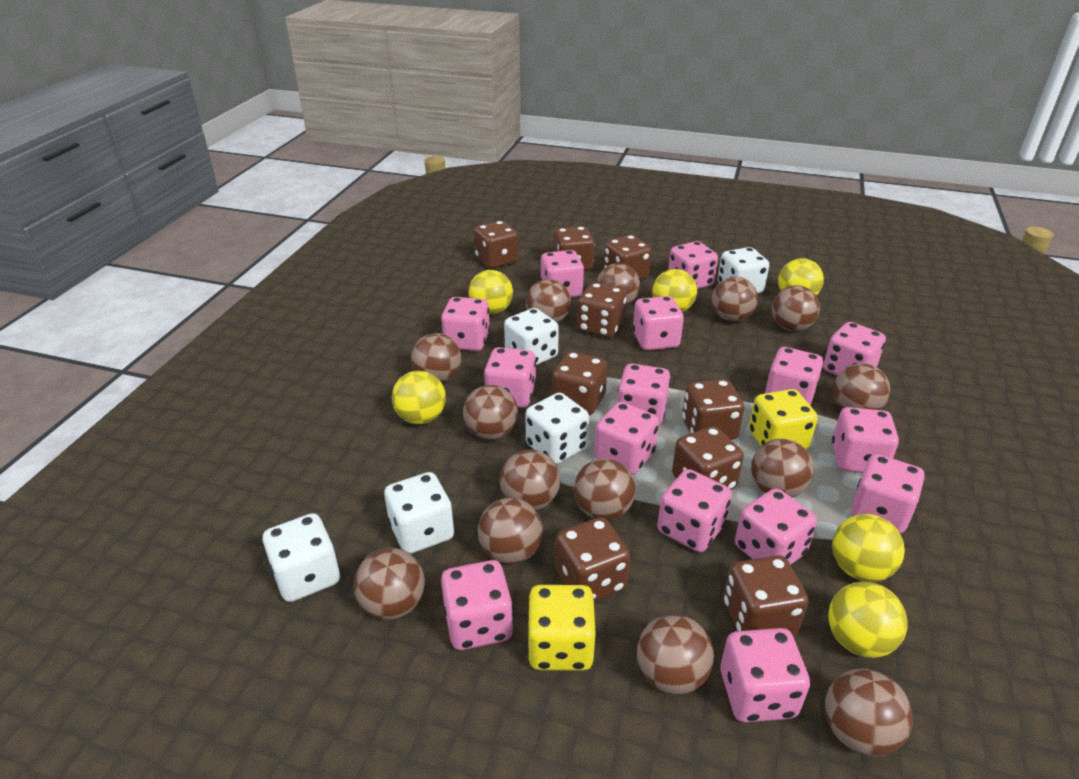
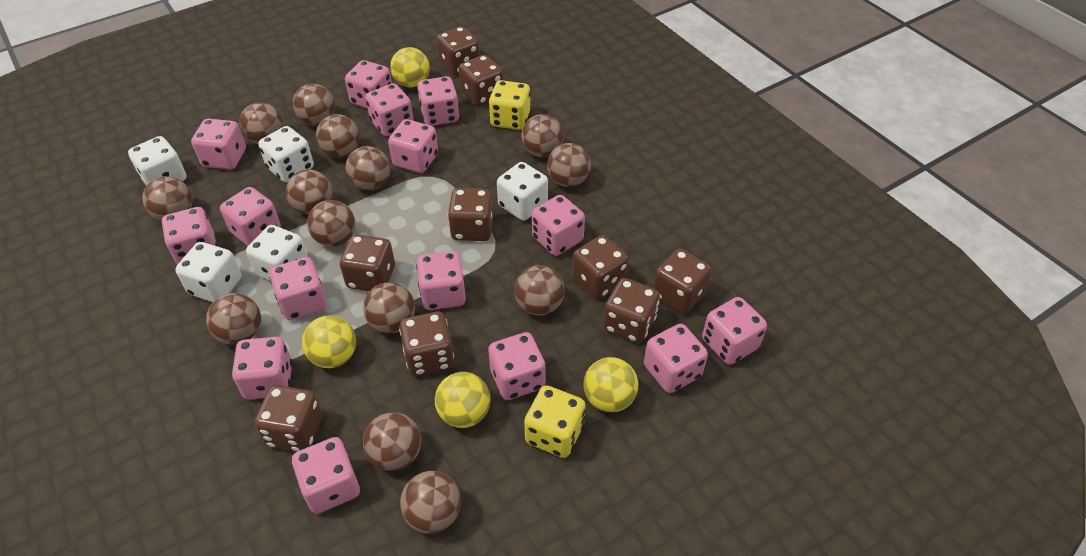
yellow ball: [392,371,446,424] [469,270,513,315] [652,269,697,312] [778,258,824,296] [828,582,908,658] [832,514,905,582] = 6 -> [302,315,356,368] [390,47,430,88] [435,372,491,428] [583,357,638,412] = 4

